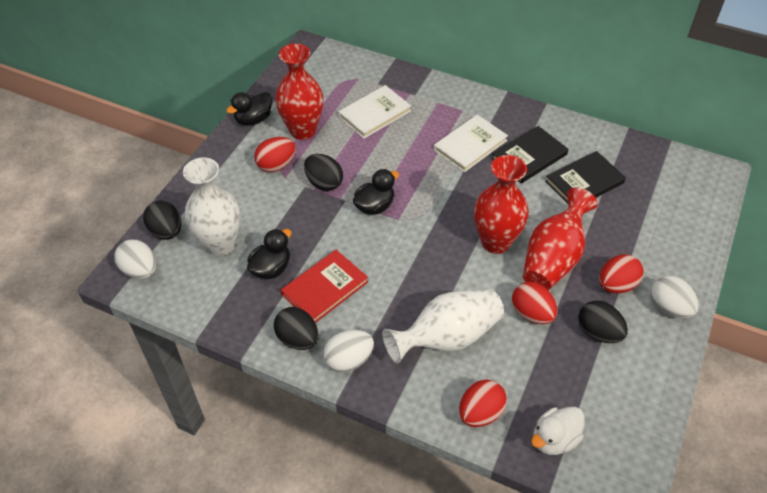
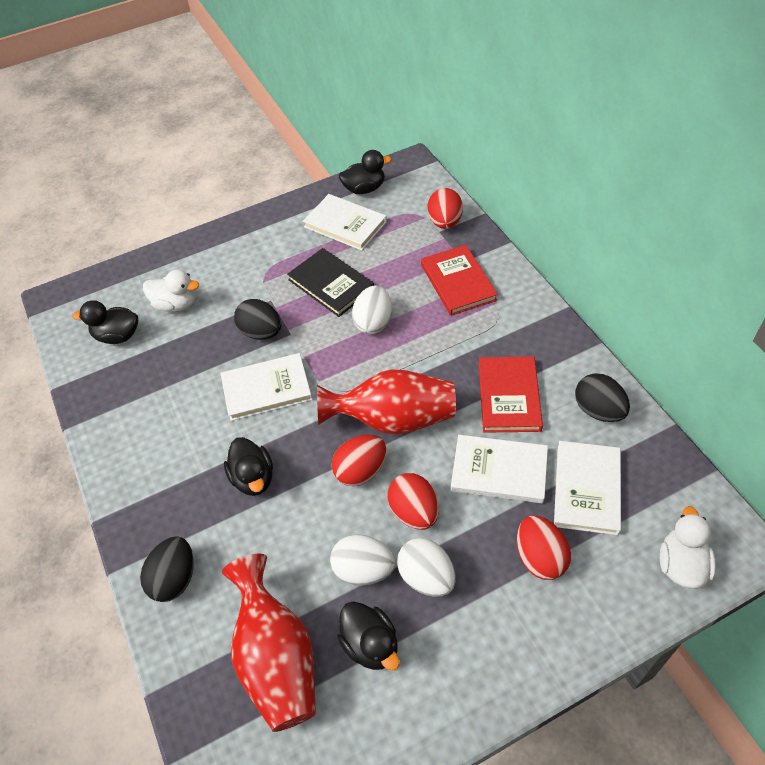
black book: [492,126,568,184] [545,151,626,205] = 2 -> [287,248,374,317] = 1
black duck: [226,92,272,126] [247,229,292,279] [353,169,399,215] = 3 -> [72,300,138,344] [224,437,273,496] [337,601,400,671] [339,150,392,194] = 4
black egg: [143,201,181,240] [274,307,319,350] [304,154,343,191] [578,300,628,343] = 4 -> [140,536,193,602] [234,299,281,340] [575,373,630,422] = 3
red book: [281,250,368,323] = 1 -> [421,245,498,316] [479,356,543,433] = 2
red vase: [275,44,323,140] [474,155,529,254] [523,188,598,290] = 3 -> [222,554,316,732] [317,369,456,435] = 2
white book: [338,85,411,139] [433,115,508,172] = 2 -> [220,353,312,421] [303,194,387,250] [451,435,548,503] [554,441,621,535] = 4
white duck: [531,407,585,455] = 1 -> [143,270,199,312] [660,506,716,589] = 2
white vase: [183,157,240,256] [382,289,504,364] = 2 -> none = 0

